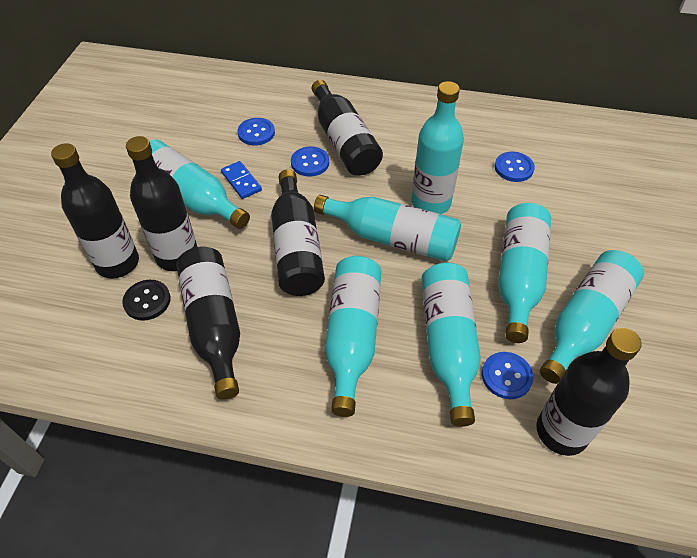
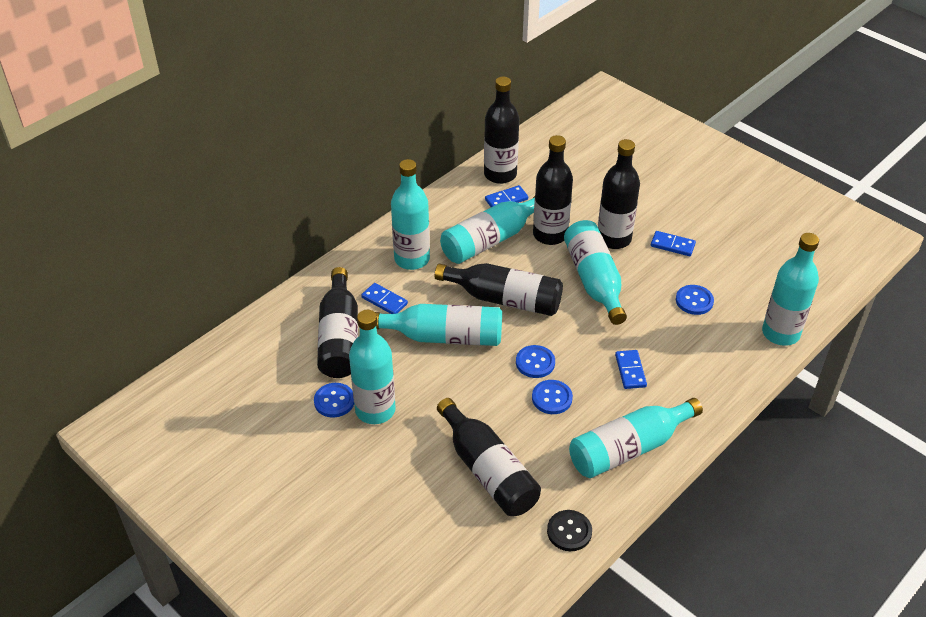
blue domino: [221,161,262,199] = 1 -> [361,283,408,314] [485,185,528,207] [615,350,647,389] [651,231,696,256] = 4

